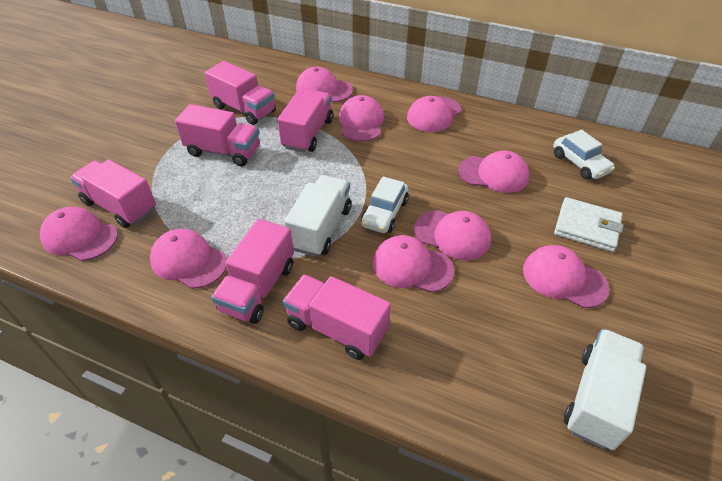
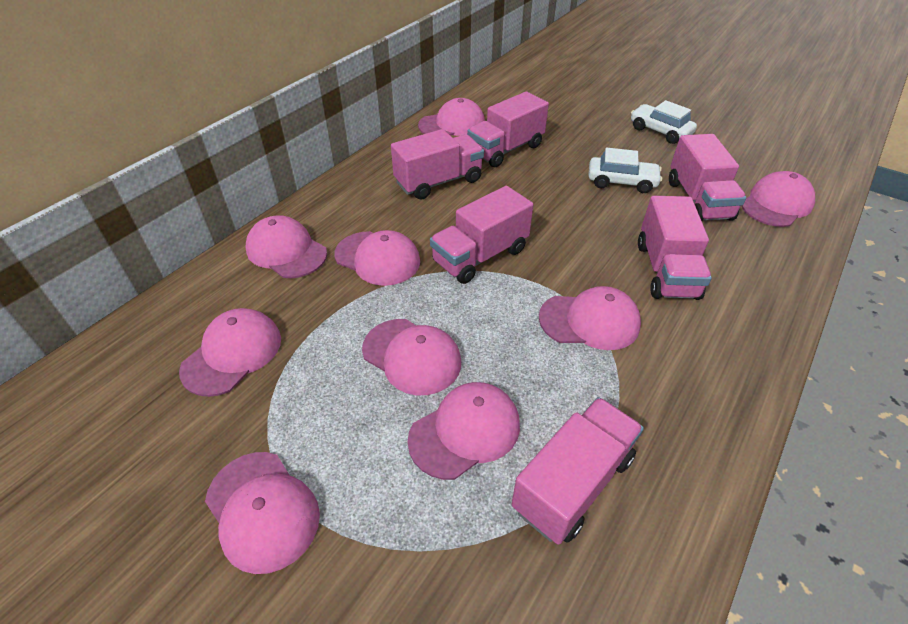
white truck: [284,175,352,257] [564,329,646,450] = 2 -> none = 0
white wallet: [554,197,623,252] = 1 -> none = 0

